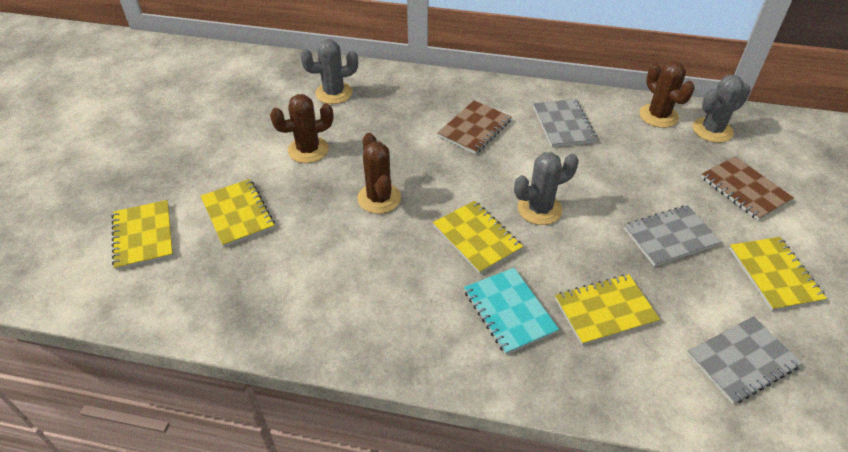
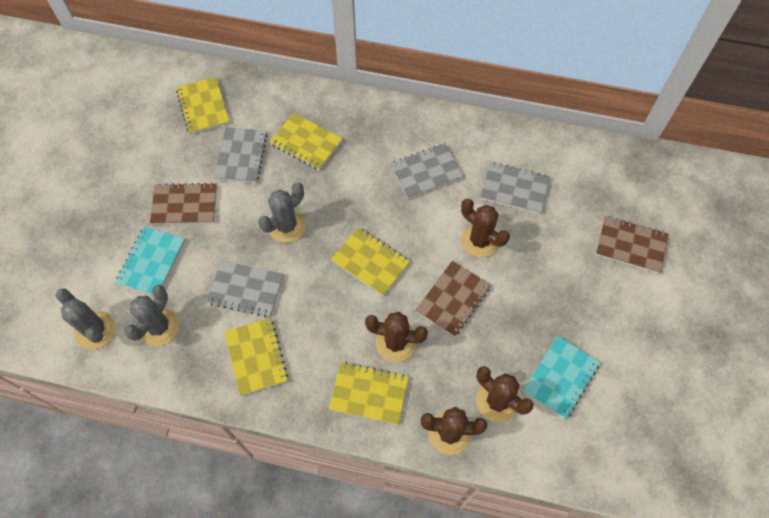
brown cactus: [270,94,333,163] [357,133,401,214] [639,61,695,128] = 3 -> [365,312,428,362] [421,407,487,455] [461,199,510,258] [476,366,533,422] = 4
brown notebook: [437,101,511,154] [701,156,794,220] = 2 -> [150,182,217,225] [416,261,491,337] [596,216,668,273] = 3
grey notebook: [533,99,597,147] [624,205,721,267] [687,316,802,404] = 3 -> [206,260,284,317] [214,127,268,183] [390,143,464,199] [480,162,550,214] = 4
turquoise notebook: [464,268,559,355] = 1 -> [115,227,185,295] [523,336,600,419] = 2

